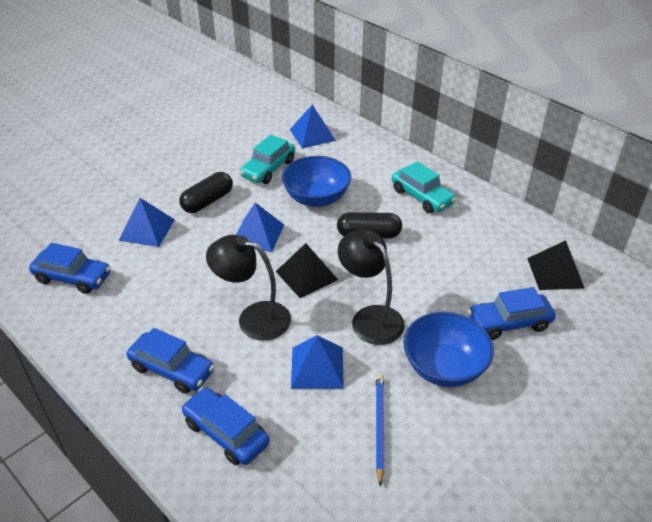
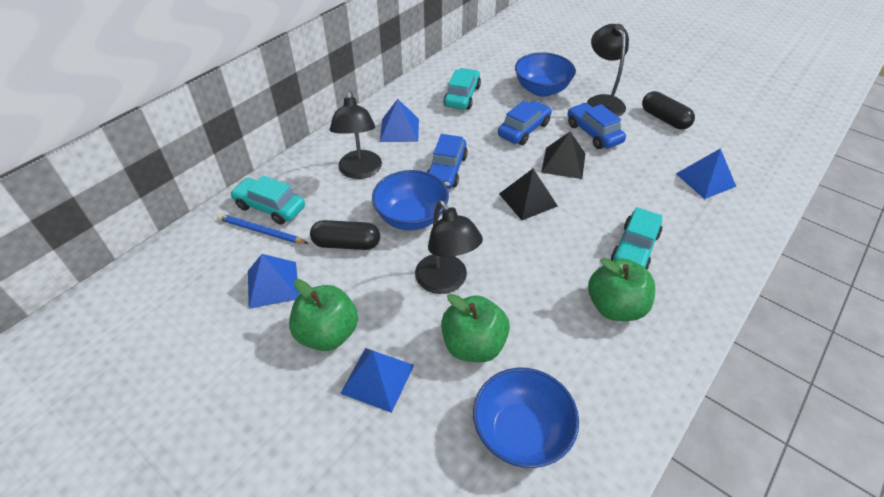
black lamp: [206,235,291,341] [338,229,405,345] = 2 -> [330,91,382,179] [415,200,483,294] [587,24,629,117] = 3
blue bowl: [282,156,351,207] [403,312,494,387] = 2 -> [372,170,449,230] [473,368,579,468] [515,52,576,97] = 3
blue car: [29,243,111,294] [127,328,215,394] [181,387,270,465] [468,287,556,340] = 4 -> [427,134,468,189] [498,100,552,145] [567,103,626,149] = 3
green apple: none = 0 -> [289,279,358,351] [441,294,510,362] [588,258,655,321] = 3
turquoise car: [240,135,295,184] [392,161,456,213] = 2 -> [230,175,305,225] [444,68,481,110] [611,207,662,269] = 3

